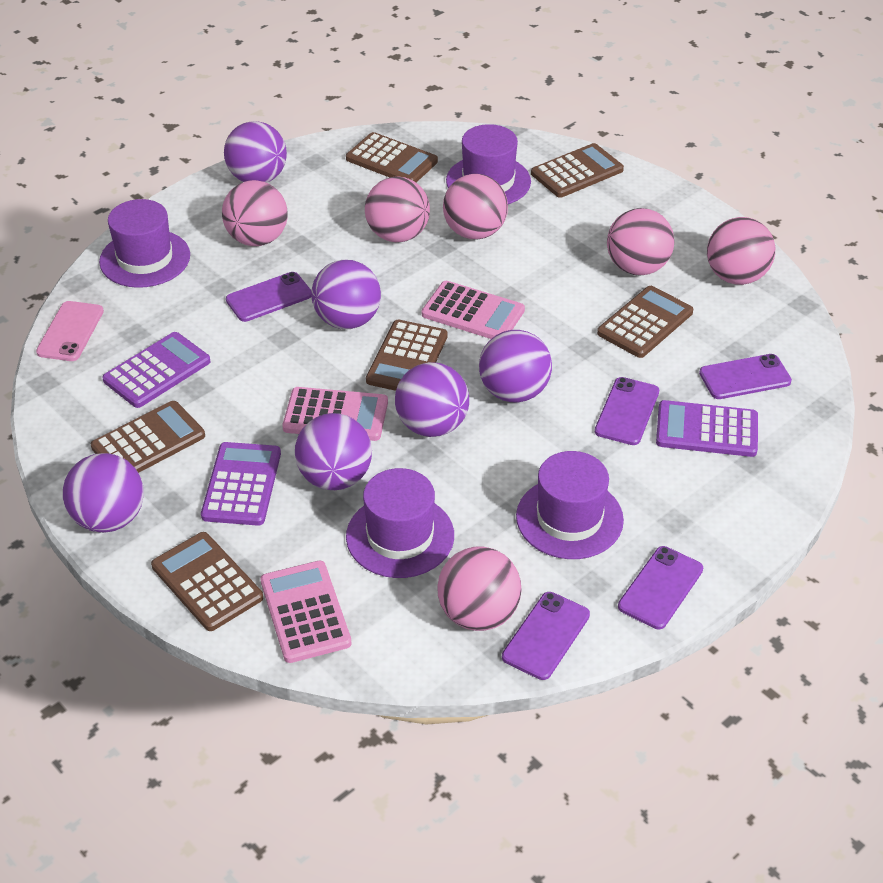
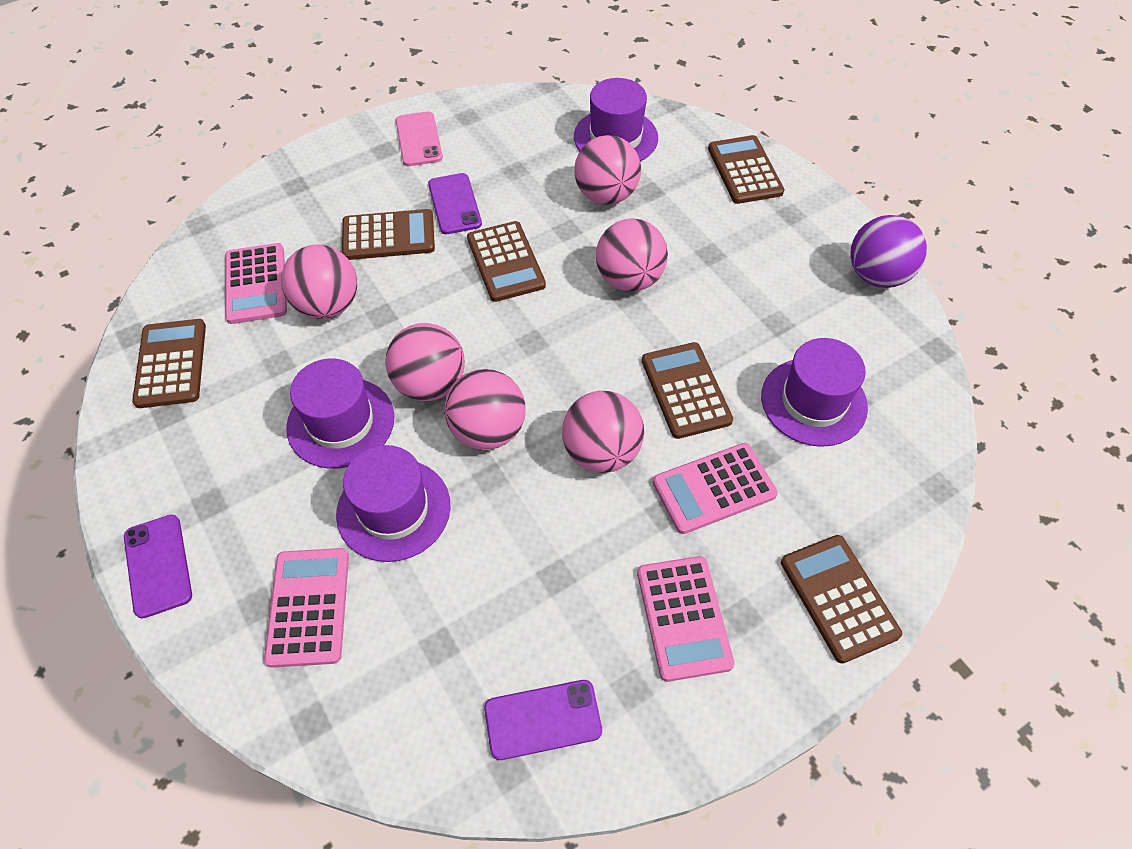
pink calculator: [261,561,352,663] [282,387,388,441] [422,281,525,339] = 3 -> [225,243,287,324] [264,548,349,668] [637,556,735,682] [653,443,778,534] = 4
purple ball: [63,453,144,533] [224,121,287,183] [295,413,372,490] [311,260,381,329] [395,362,469,437] [479,330,552,402] = 6 -> [850,215,927,288] = 1
purple calculator: [102,332,211,408] [201,442,281,526] [656,400,758,457] = 3 -> none = 0
purple phone: [226,272,312,322] [502,592,590,680] [595,377,659,445] [618,546,703,629] [699,354,792,399] = 5 -> [124,515,192,619] [428,173,482,234] [484,680,602,760] = 3

